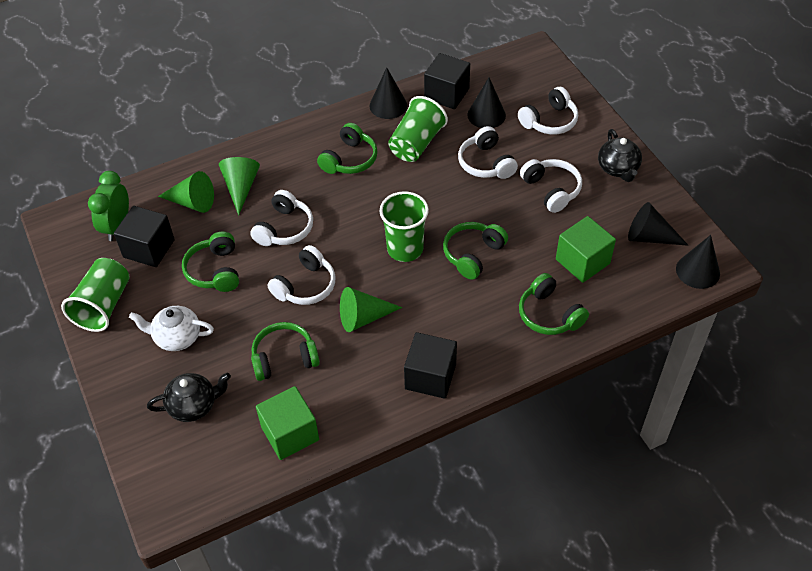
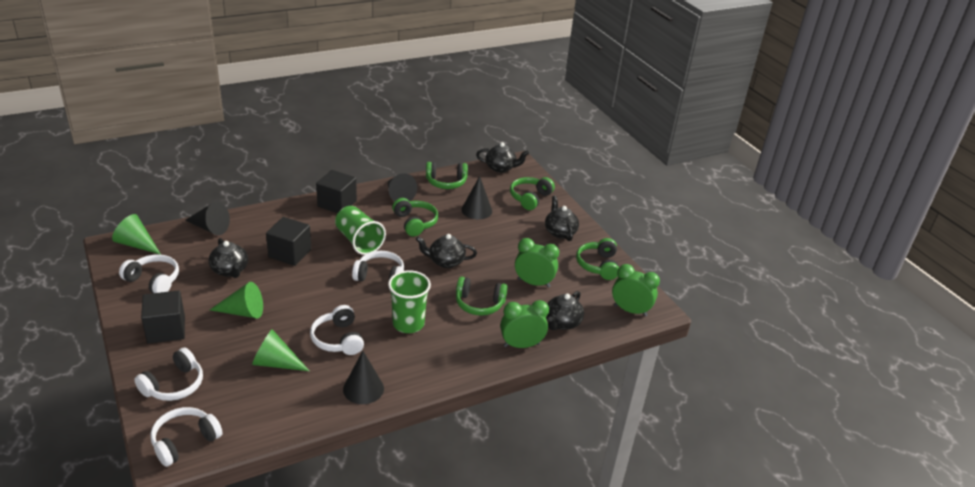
black teapot: [147,373,231,422] [598,129,642,182] = 2 -> [209,238,248,278] [416,234,477,268] [476,142,529,173] [545,196,579,241] [546,291,584,330] = 5
green clock: [88,171,129,241] = 1 -> [500,300,549,348] [515,238,559,288] [612,264,660,316] = 3
green cube: [256,386,319,460] [556,216,616,283] = 2 -> none = 0
green cup: [61,258,130,332] [380,191,429,262] [388,96,448,162] = 3 -> [335,206,386,255] [388,270,431,333] = 2
white teapot: [129,306,214,351] = 1 -> none = 0

